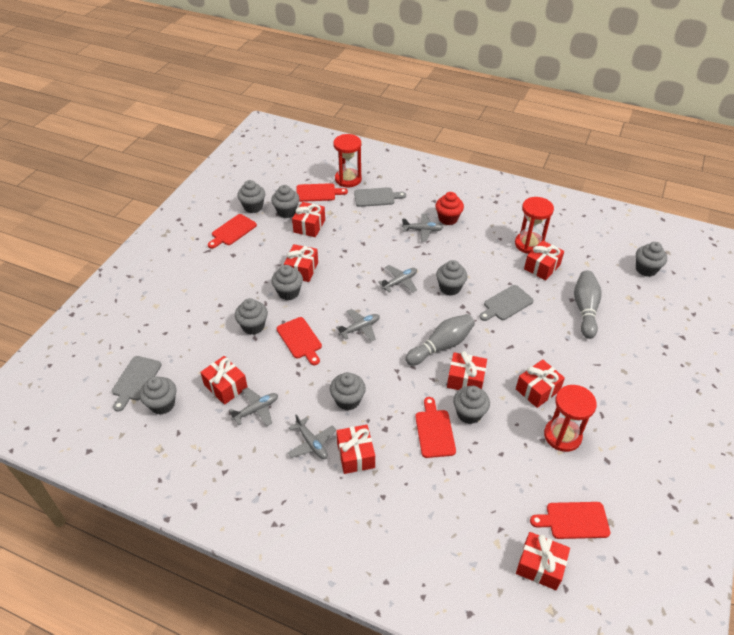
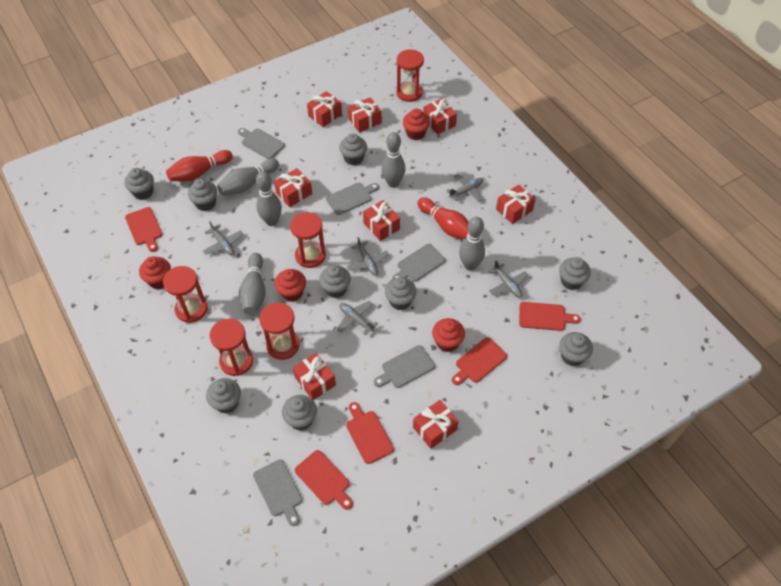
grey bowling pin: [405,314,475,366] [574,271,602,339] = 2 -> [217,158,279,195] [239,253,265,315] [256,171,282,226] [381,132,405,188] [459,217,485,271] = 5
grey cutting board: [112,356,161,412] [354,187,406,207] [479,285,534,321] = 3 -> [238,128,285,159] [253,459,302,526] [326,183,379,215] [374,345,435,388] [392,244,446,282] = 5
red bowling pin: none = 0 -> [166,150,233,181] [418,197,469,239] = 2
red cupcake: [436,192,464,225] = 1 -> [139,256,171,289] [274,269,306,302] [403,109,430,140] [432,318,465,352] = 4
red hourglass: [334,134,362,187] [515,197,554,254] [544,385,597,452] = 3 -> [163,266,207,323] [209,319,253,376] [259,303,300,360] [290,212,326,268] [396,49,424,102] = 5

